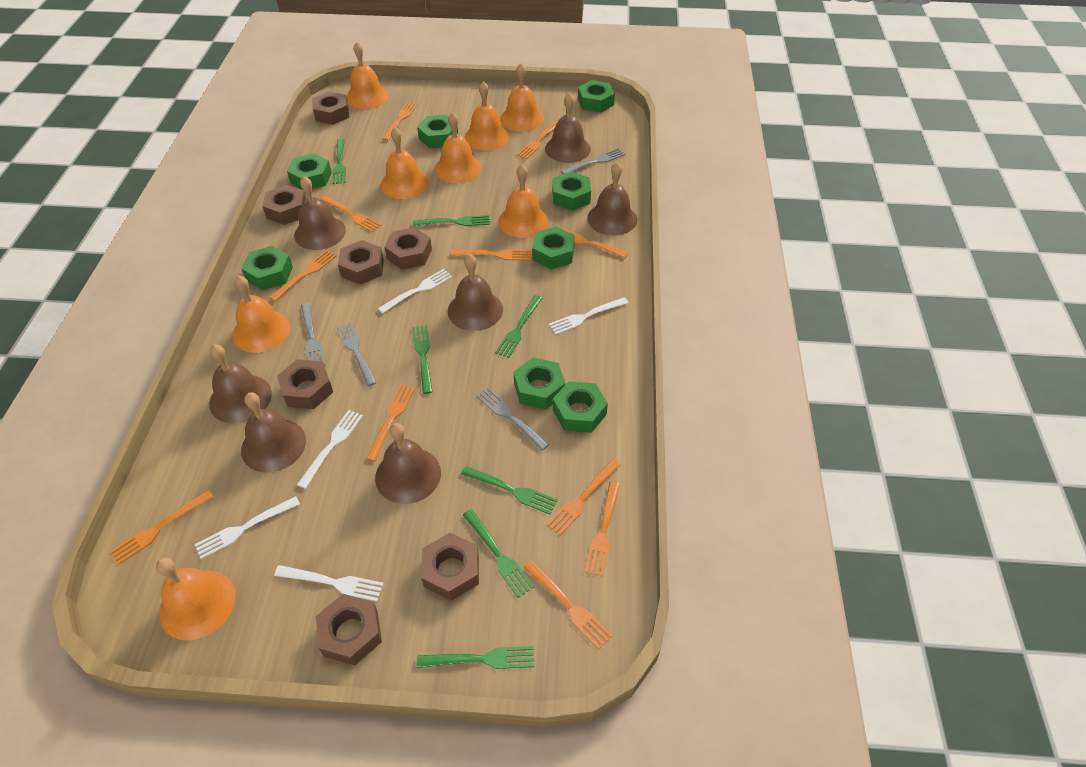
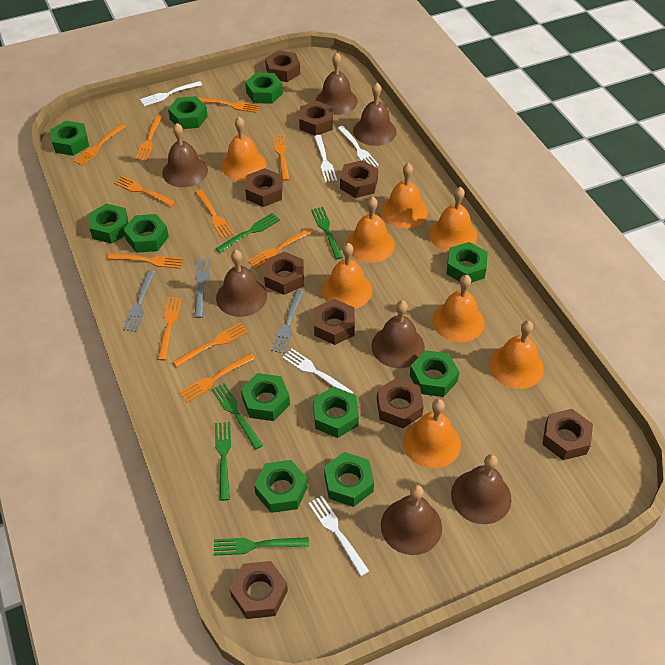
brown nut: [262,185,306,225] [277,359,333,409] [312,91,349,125] [316,594,382,665] [338,240,384,284] [384,227,432,270] [421,533,479,601] = 7 -> [230,561,288,619] [245,168,283,207] [264,251,304,295] [265,50,300,82] [299,101,333,135] [314,299,355,345] [340,160,378,198] [377,378,424,428] [542,409,593,460] = 9
green fork: [332,139,346,184] [412,325,433,394] [413,215,490,226] [417,646,534,669] [461,466,558,514] [463,509,534,598] [495,295,542,358] = 7 -> [211,383,263,450] [214,537,309,556] [215,422,231,501] [216,213,280,253] [311,207,343,259] = 5
green nut: [241,246,293,290] [287,153,332,190] [417,115,458,148] [514,358,565,409] [532,226,575,269] [552,171,591,211] [553,381,608,433] [578,80,615,113] = 8 -> [50,121,89,156] [88,203,129,244] [123,214,169,253] [168,96,208,129] [241,373,290,421] [245,73,283,104] [254,460,308,513] [313,387,359,438] [324,452,374,507] [410,350,459,397] [446,242,488,283] = 11
grey fork: [301,303,325,366] [337,322,376,386] [477,388,549,451] [561,148,625,174] = 4 -> [123,270,155,332] [194,259,210,318] [271,290,304,354] = 3

